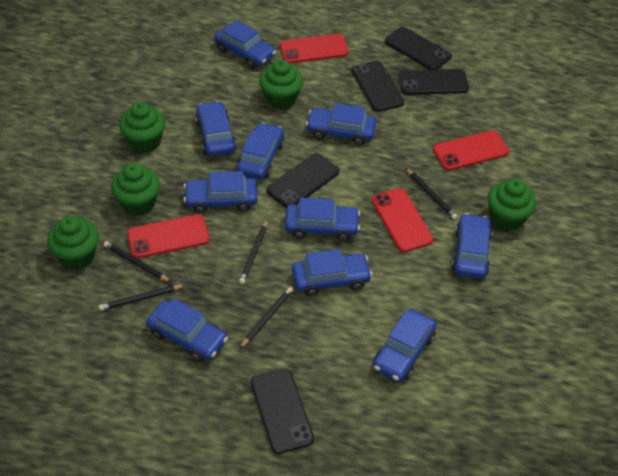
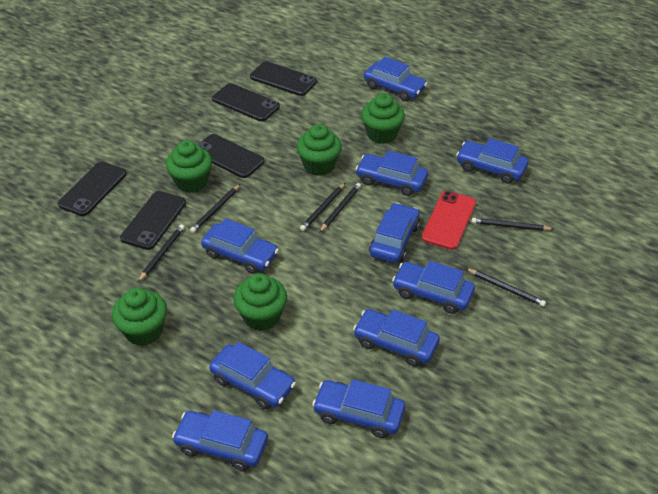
black pencil: [99,285,185,311] [104,241,171,282] [239,220,267,284] [239,287,293,349] [406,168,458,220] = 5 -> [138,225,185,282] [190,184,240,233] [300,183,345,231] [319,183,361,233] [465,268,546,307] [472,218,554,231] = 6
red phone: [127,214,210,258] [280,34,349,64] [372,188,433,252] [433,130,509,171] = 4 -> [421,191,476,250] = 1

